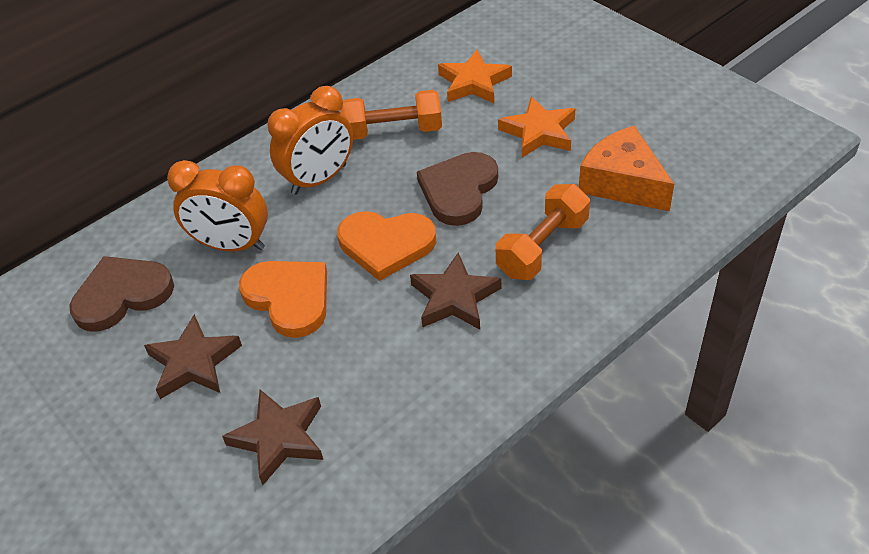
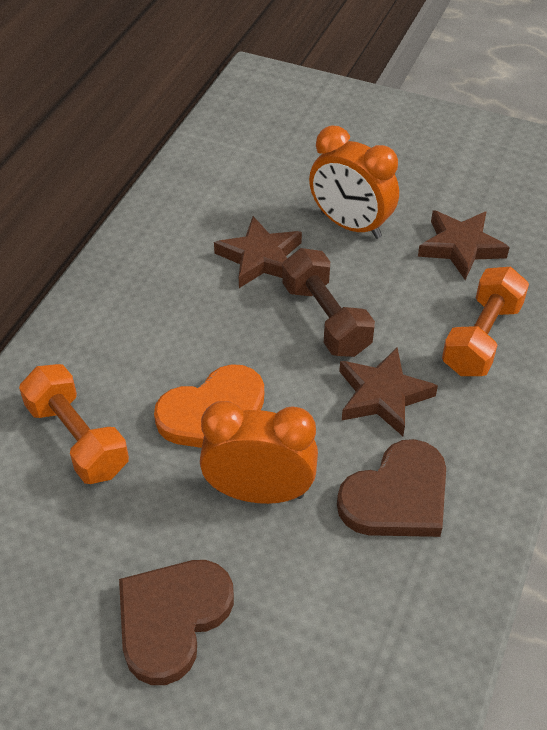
brown dumbbell: none = 0 -> [282,248,375,357] = 1
orange cheese: [579,126,674,211] = 1 -> none = 0
orange heart: [239,261,327,338] [337,211,436,281] = 2 -> [154,364,264,448] = 1
orange star: [438,50,512,103] [498,97,575,158] = 2 -> none = 0

